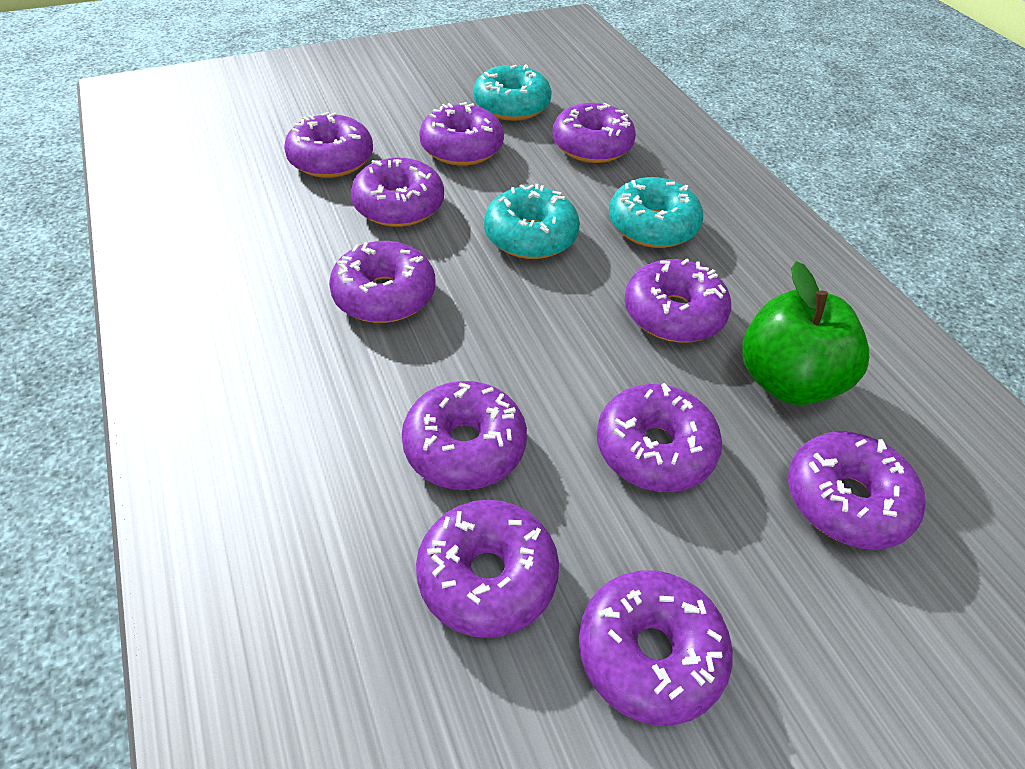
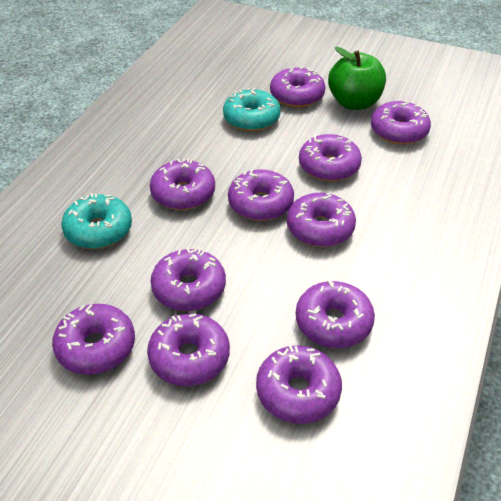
turquoise donut: [473,64,552,121] [484,184,580,259] [609,177,703,248] = 3 -> [62,193,132,249] [223,88,281,131] = 2

